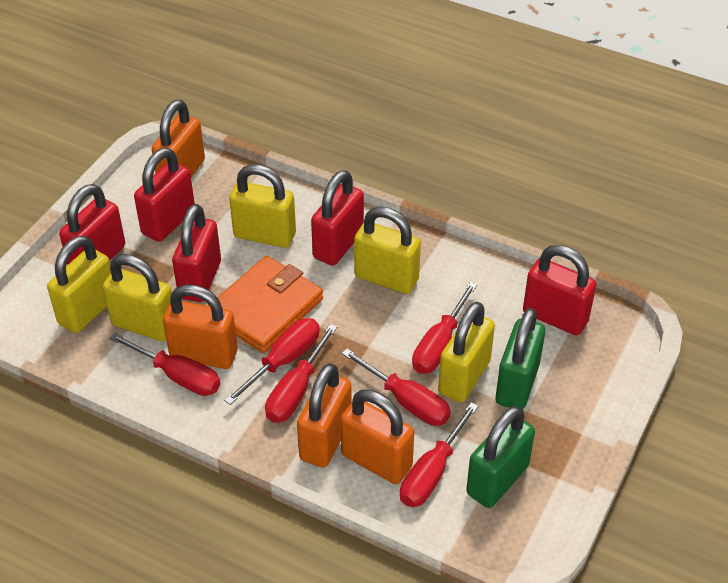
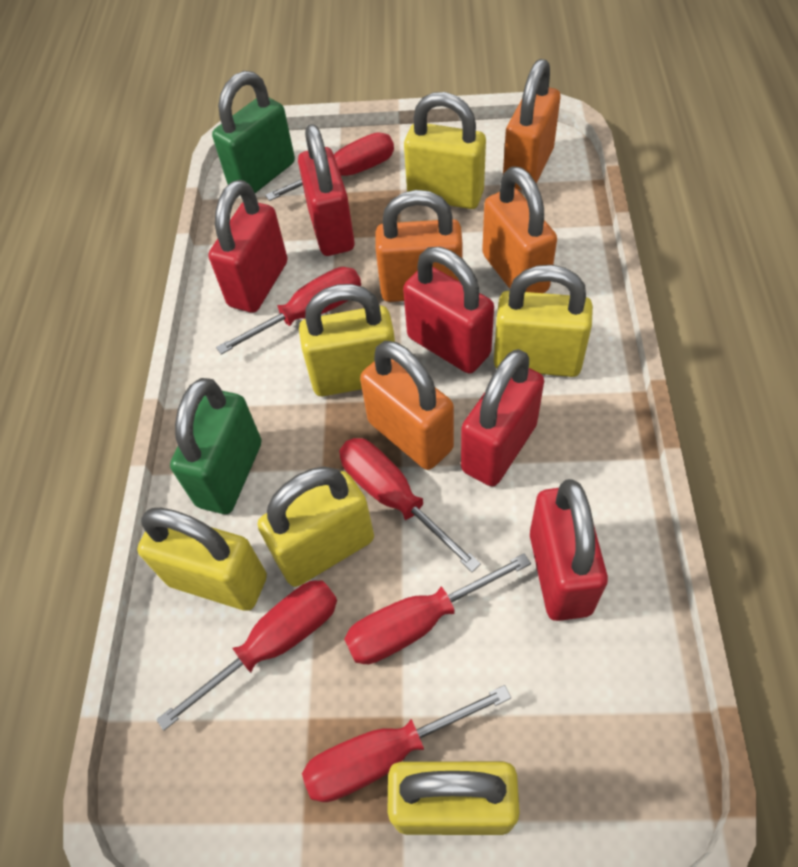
orange wallet: [208,256,323,353] = 1 -> none = 0
yellow padlock: [47,236,111,333] [102,254,172,342] [229,164,296,248] [354,207,421,294] [438,302,495,403] = 5 -> [137,508,267,611] [258,466,374,587] [299,284,395,396] [387,761,520,835] [404,92,486,209] [494,265,593,377] = 6

